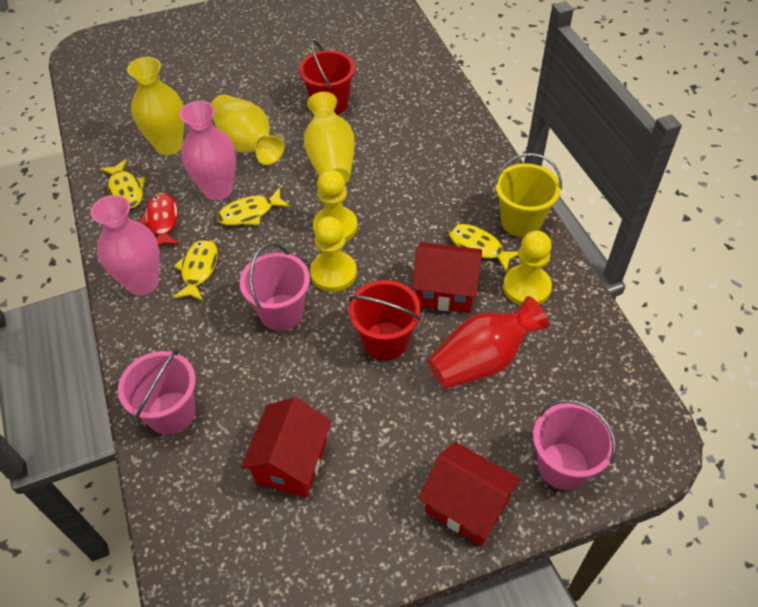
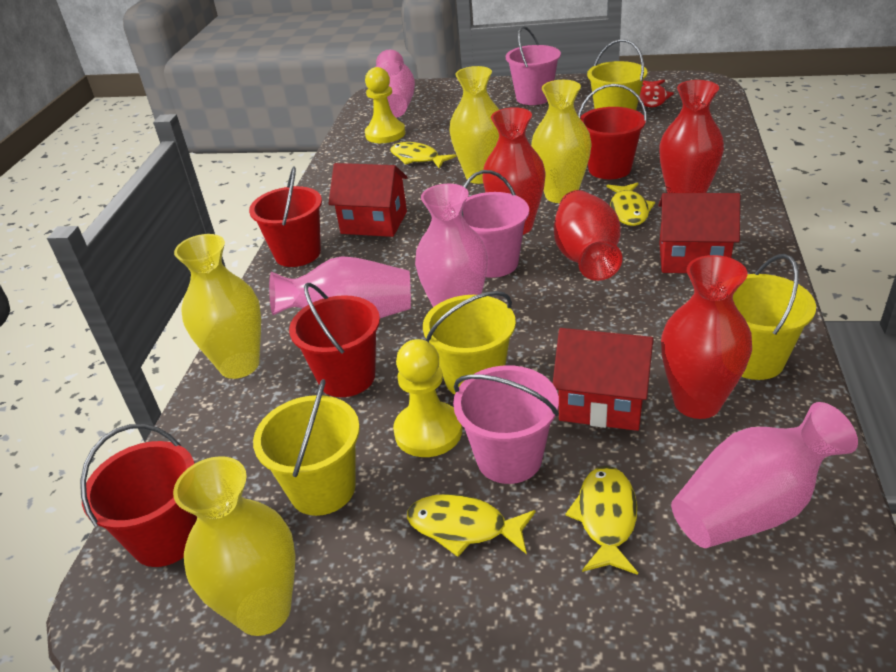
pink vase: [91,195,160,296] [179,101,236,200] = 2 -> [269,256,411,318] [376,50,415,118] [415,184,488,307] [671,402,858,548] = 4
red bucket: [299,40,355,115] [349,280,421,360] = 2 -> [80,424,197,567] [249,166,322,267] [289,283,380,397] [578,84,647,179] = 4
red vase: [427,296,549,389] = 1 -> [482,107,546,235] [554,190,622,281] [659,80,724,193] [661,255,752,419] = 4
yellow bucket: [494,153,562,237] = 1 -> [253,379,360,516] [423,291,516,395] [587,39,647,110] [733,254,816,380] = 4
yellow pawn: [310,216,357,292] [313,170,358,242] [503,231,552,306] = 3 -> [365,67,406,143] [393,339,462,457] = 2
yellow vase: [127,57,184,155] [211,95,284,165] [304,92,355,184] = 3 -> [173,456,296,636] [174,234,261,379] [449,66,499,184] [531,80,592,203] = 4

